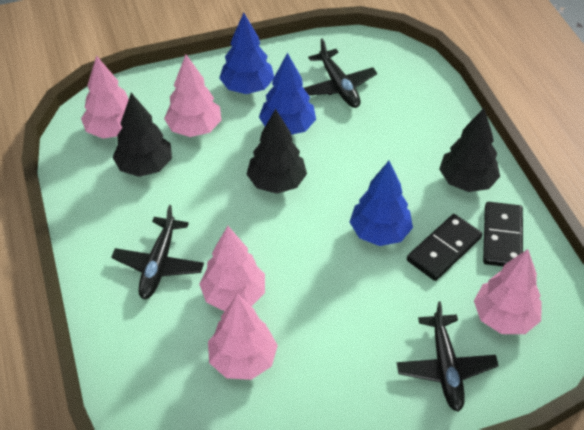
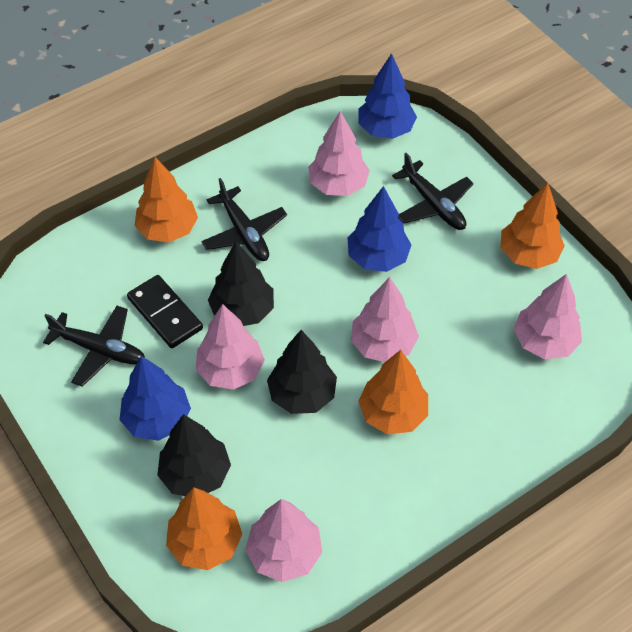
black domino: [407,214,482,281] [483,202,523,267] = 2 -> [127,275,203,348] = 1
orange tree: none = 0 -> [135,157,198,243] [166,488,242,570] [358,350,428,434] [501,183,565,269] = 4

